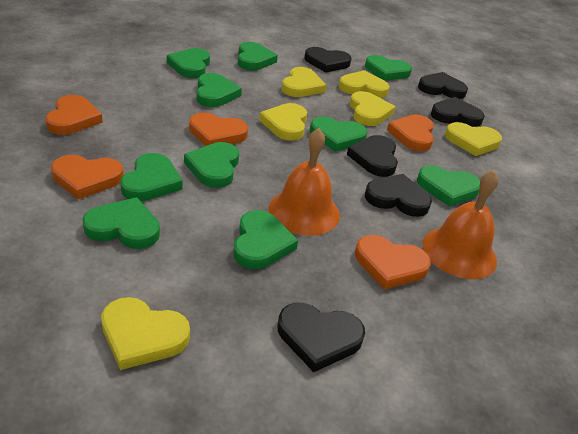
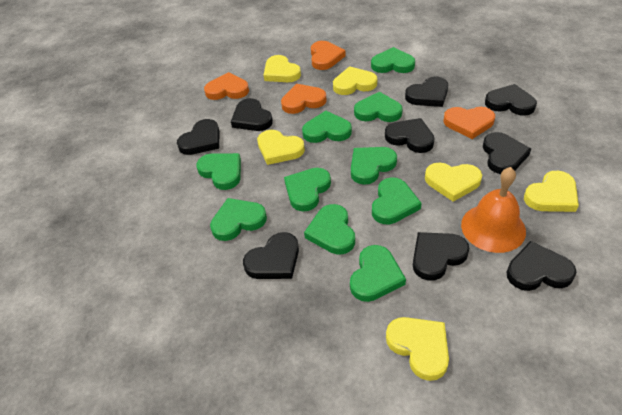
black heart: [278,303,365,372] [304,47,352,73] [347,135,398,177] [365,174,432,217] [418,72,468,99] [431,97,485,127] = 6 -> [177,119,219,155] [231,98,273,131] [243,232,299,279] [385,118,435,153] [405,77,448,107] [413,232,469,281] [483,132,531,174] [485,84,537,116] [507,241,576,291] = 9
orange bell: [269,128,340,236] [423,170,499,279] = 2 -> [461,167,526,253] = 1
orange heart: [45,95,103,135] [51,155,123,199] [189,112,248,146] [355,235,431,289] [387,114,434,151] = 5 -> [204,72,249,100] [281,84,327,114] [311,41,346,70] [443,107,495,139] = 4

